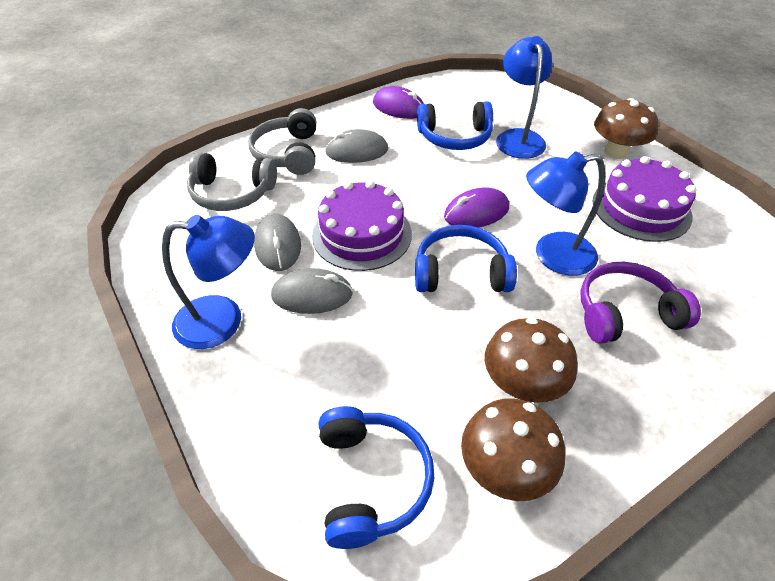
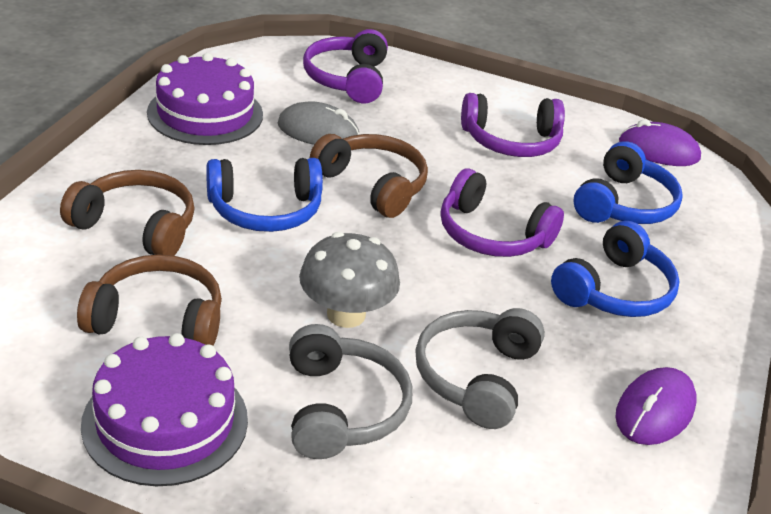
blue lamp: [162,215,255,349] [496,36,552,159] [526,152,605,276] = 3 -> none = 0
brown headphones: none = 0 -> [60,170,195,256] [77,255,222,346] [310,134,428,218] = 3
brown mushroom: [461,398,565,501] [485,317,578,403] [594,98,659,159] = 3 -> none = 0
grey mouse: [254,214,301,271] [271,268,353,314] [325,129,388,163] = 3 -> [278,102,360,145] = 1
grey mushroom: none = 0 -> [299,232,400,328] = 1
purple headphones: [580,262,701,344] = 1 -> [303,29,388,103] [441,168,564,257] [461,93,565,157] = 3

